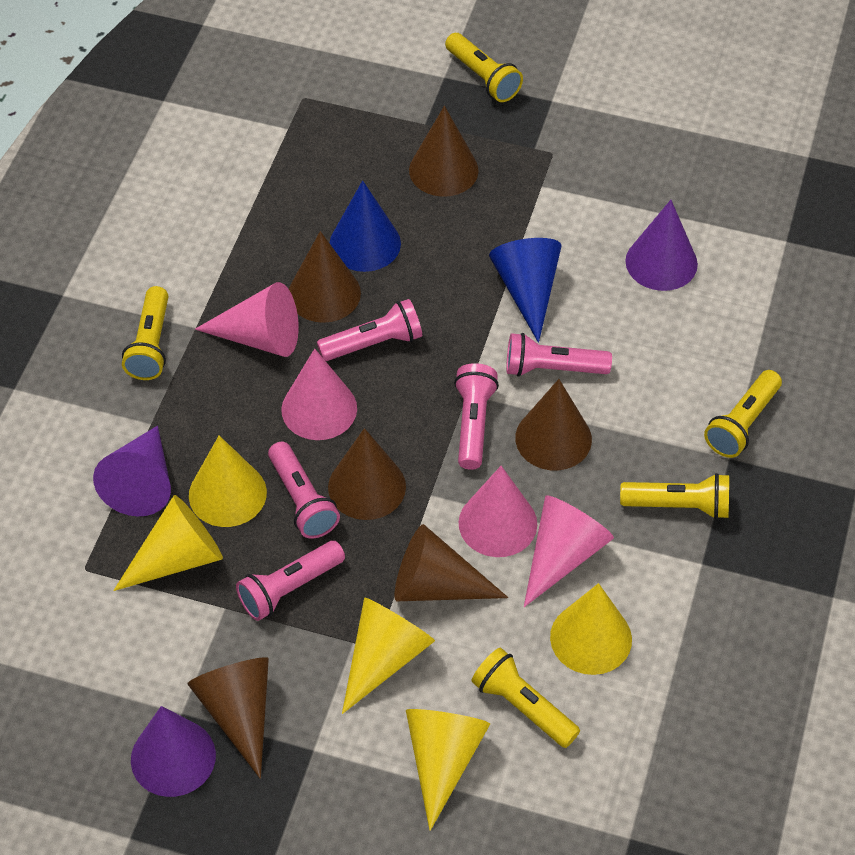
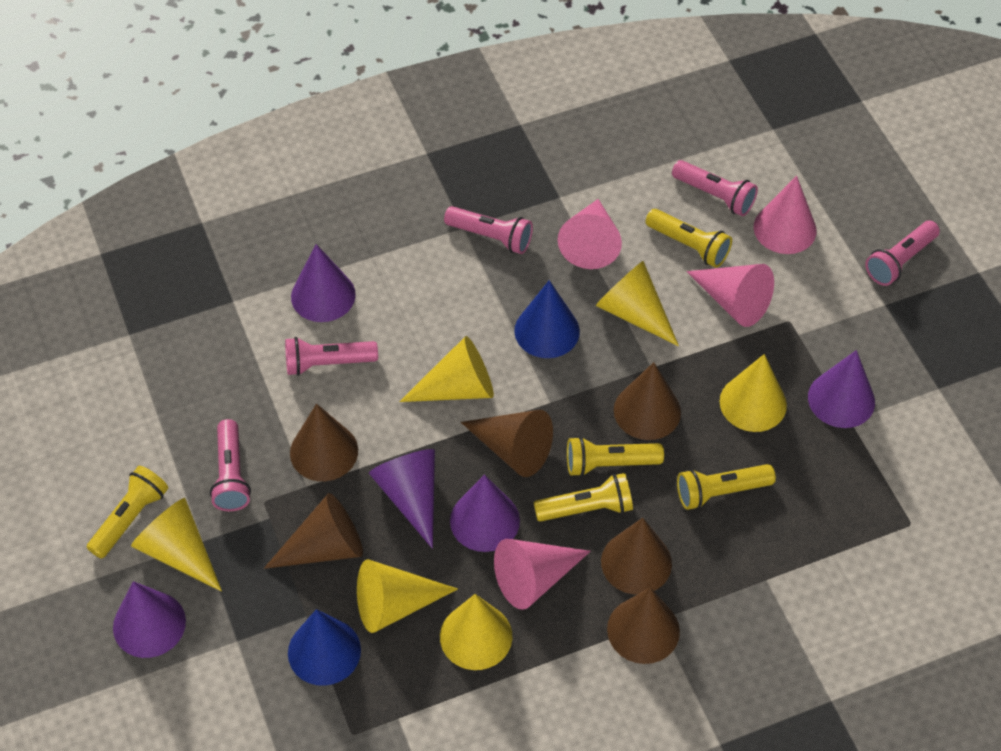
purple cone: [93,426,171,517] [131,706,216,797] [625,200,698,291] = 3 -> [113,581,186,658] [291,244,356,322] [369,449,435,549] [450,474,520,552] [808,350,875,428] = 5
yellow cone: [113,495,223,591] [189,435,267,527] [342,597,435,714] [406,709,490,831] [550,583,632,675] = 5 -> [131,498,222,592] [357,559,458,633] [399,336,494,402] [440,594,512,670] [596,261,679,346] [720,354,787,432] = 6

